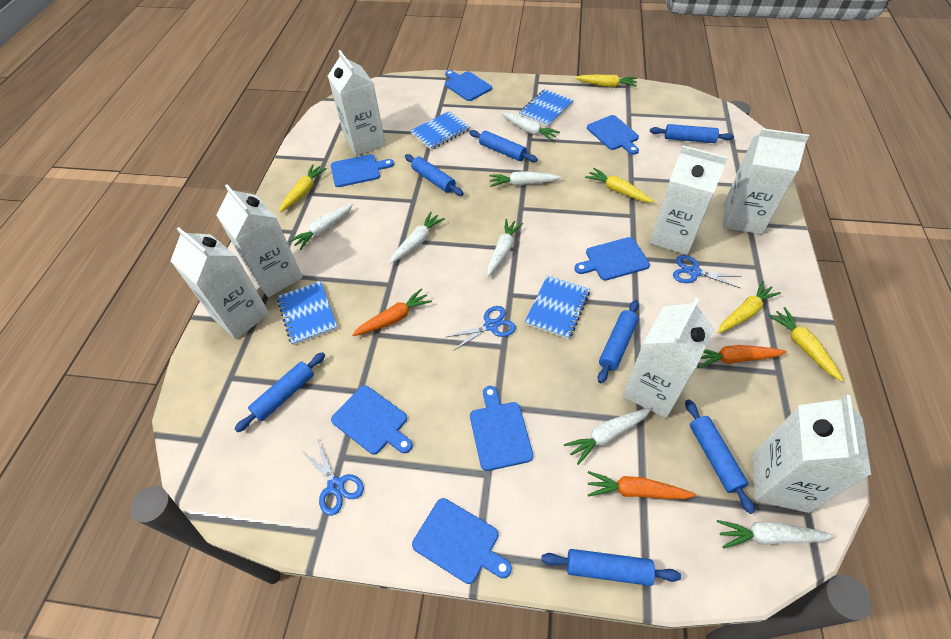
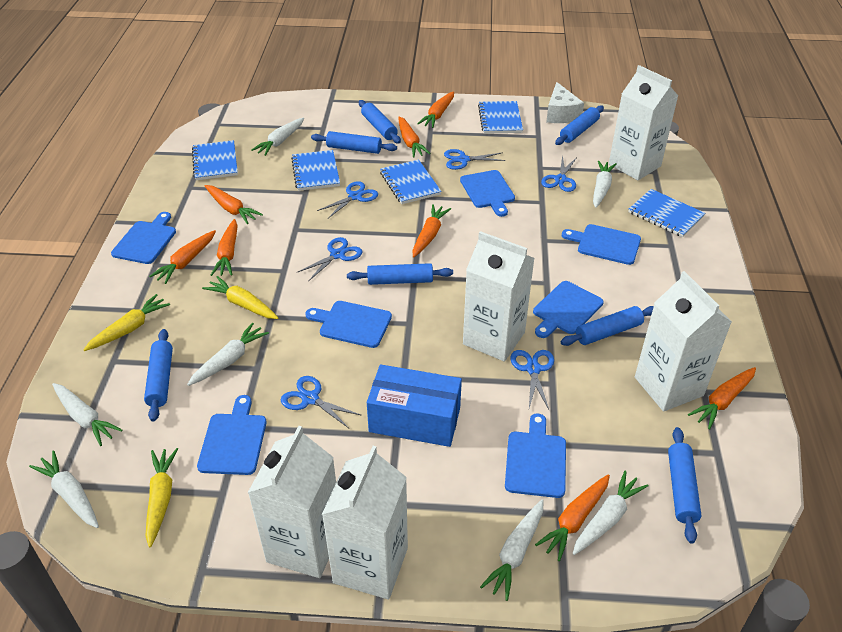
blue box: none = 0 -> [367,364,462,447] = 1
blue notebook: [277,281,338,345] [410,111,470,150] [519,89,574,127] [525,275,590,339] = 4 -> [192,140,238,180] [291,150,340,191] [380,160,441,204] [478,101,523,134] [628,189,705,237] = 5
blue scissors: [302,438,364,516] [447,306,516,351] [673,255,742,288] = 3 -> [281,376,362,428] [296,237,363,282] [317,181,378,218] [444,149,506,170] [510,350,554,411] [541,154,577,192] = 6
orange carrot: [352,289,432,336] [588,471,696,499] [698,345,787,368] = 3 -> [149,230,216,284] [205,185,263,224] [211,219,238,276] [399,116,431,158] [413,204,451,257] [417,91,454,128] [535,474,610,561] [688,367,756,430] = 8
white carton: [170,227,270,339] [216,184,303,297] [328,50,386,156] [623,298,714,418] [650,145,728,255] [723,128,809,234] [753,395,871,513] = 7 -> [248,426,336,578] [322,446,408,600] [463,231,534,362] [609,65,678,180] [635,271,732,411] = 5
white cheese: none = 0 -> [546,82,584,123] = 1
yellow carrot: [279,164,327,212] [575,75,637,87] [585,168,654,203] [718,281,781,333] [768,307,844,381] = 5 -> [83,294,170,351] [145,448,178,547] [202,276,278,319] = 3

